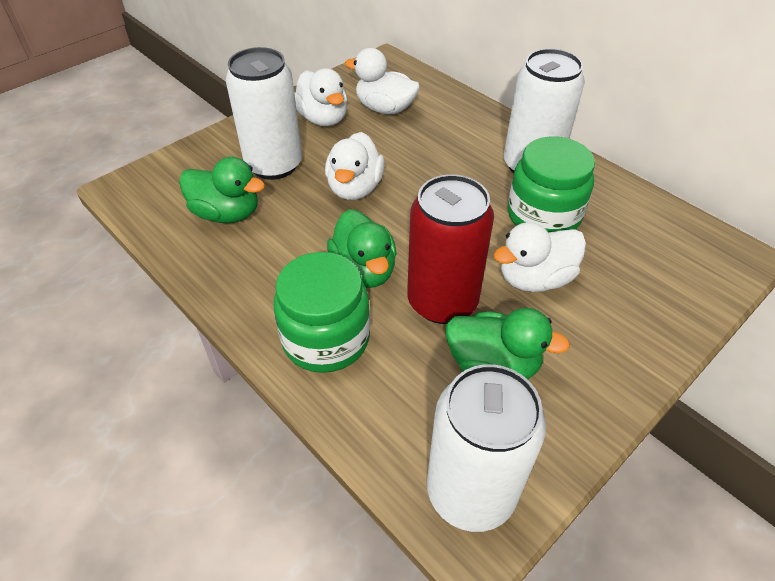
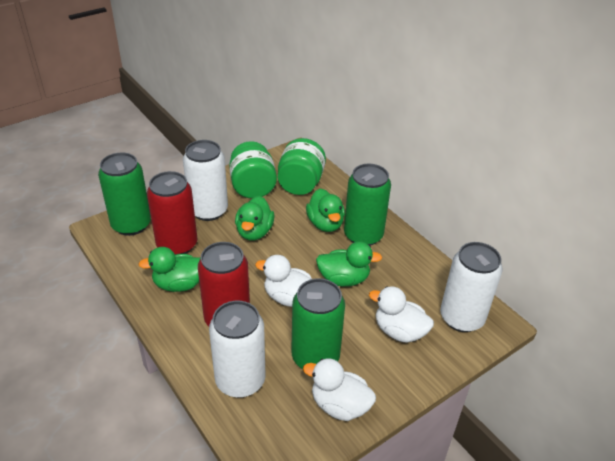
green can: none = 0 -> [98,152,151,236] [291,278,345,369] [344,164,391,246] = 3
green duck: [179,157,265,223] [327,209,396,288] [446,308,570,380] = 3 -> [138,247,200,292] [235,196,274,241] [306,188,345,232] [316,241,382,287] = 4
red can: [407,174,494,324] = 1 -> [147,171,198,255] [198,242,250,326] = 2
white duck: [294,68,347,126] [325,132,385,200] [345,48,420,115] [493,222,586,292] = 4 -> [255,255,312,307] [303,358,376,421] [369,286,434,343] = 3

